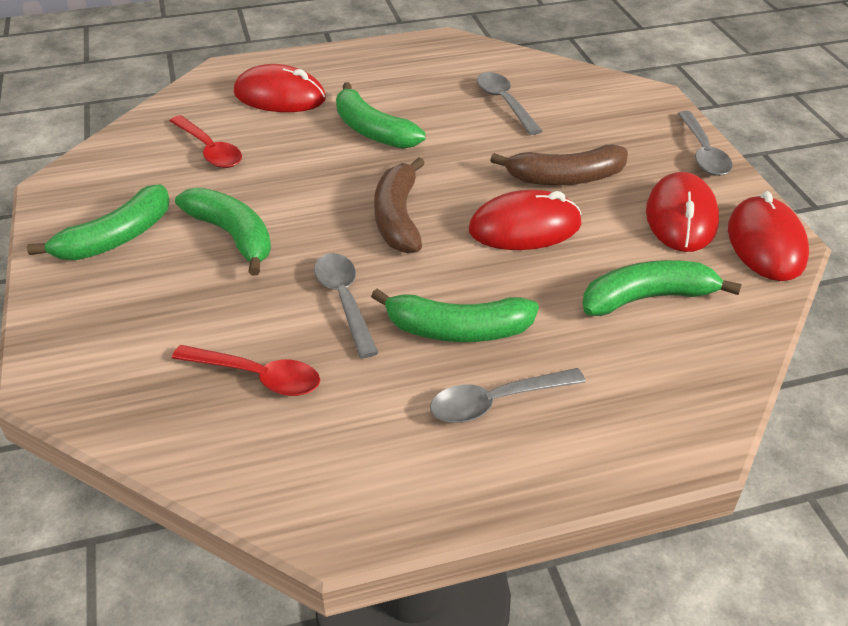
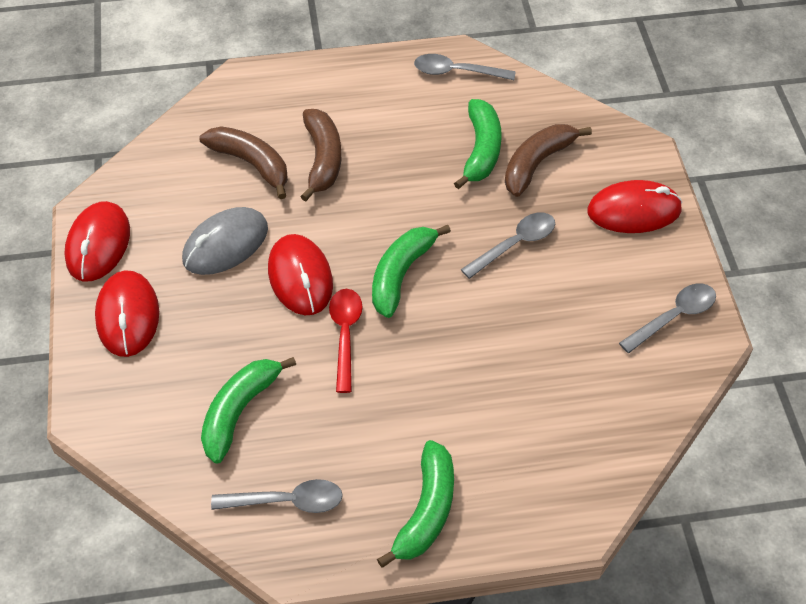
brown banana: [374,157,425,253] [490,145,628,186] = 2 -> [199,126,288,199] [300,109,341,201] [505,124,592,197] = 3
green banana: [27,184,170,260] [175,187,271,276] [336,82,426,149] [371,289,539,342] [582,260,742,316] = 5 -> [201,357,296,464] [372,225,451,318] [377,440,454,568] [454,99,502,189] = 4
grey mouse: none = 0 -> [182,207,268,275] = 1
red spoon: [170,115,242,168] [172,345,320,396] = 2 -> [329,289,363,393] = 1

